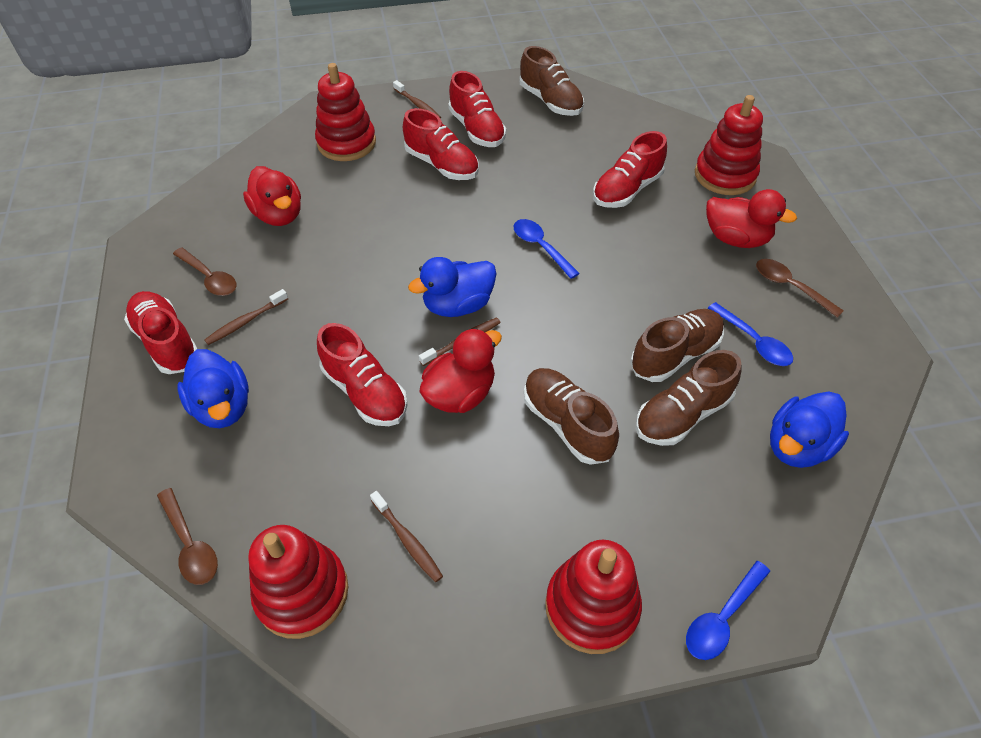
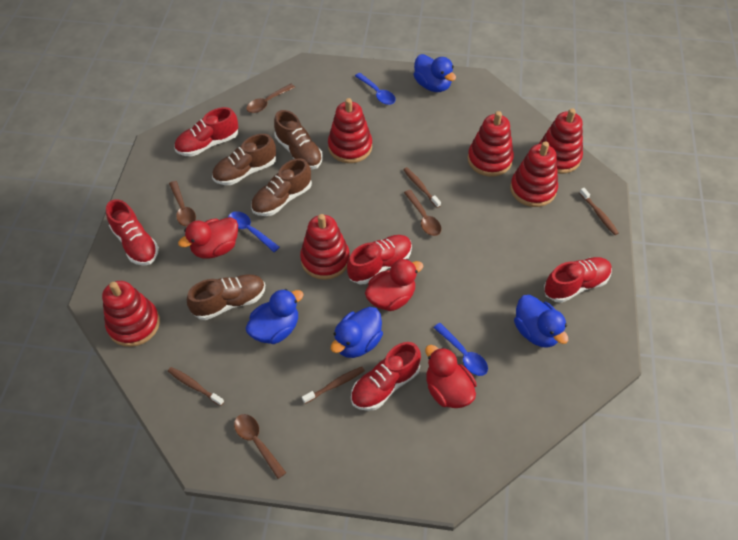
blue duck: [178,349,249,428] [408,257,496,317] [770,391,849,468] = 3 -> [245,289,304,344] [331,307,383,358] [414,54,456,92] [514,295,568,348] = 4
brown spoon: [157,488,218,585] [173,247,237,296] [756,259,844,318] = 3 -> [169,181,196,227] [234,414,286,479] [246,84,295,113] [404,190,441,236] = 4
red stacking toy: [248,525,348,639] [315,63,376,161] [545,540,642,654] [695,95,763,195] = 4 -> [102,281,160,347] [300,214,350,280] [328,98,372,163] [468,111,514,177] [510,141,558,207] [539,108,583,174] = 6

